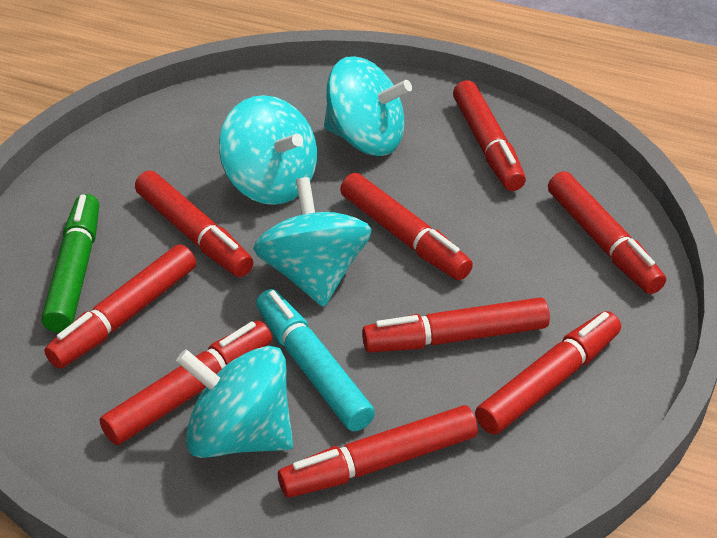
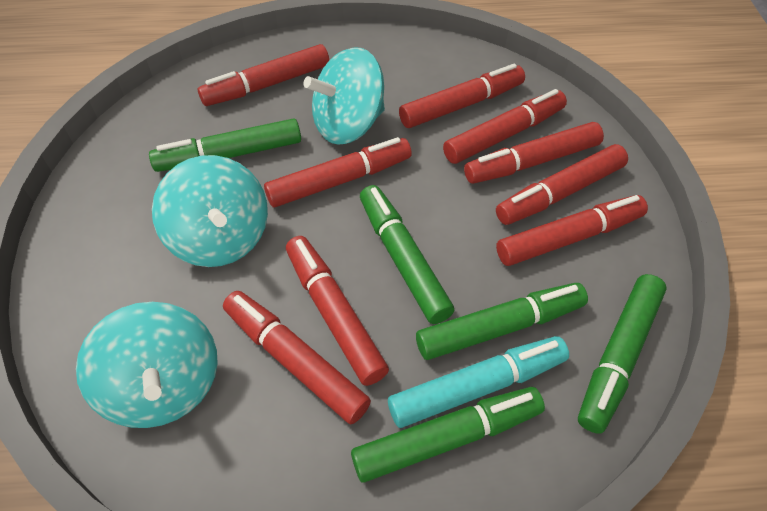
green marker: [42,194,99,333] = 1 -> [149,118,301,172] [351,387,545,483] [360,185,455,324] [416,283,588,360] [578,274,667,434] = 5
turquoise spinning top: [176,346,293,458] [219,95,317,205] [253,177,372,307] [324,56,412,156] = 4 -> [76,302,218,428] [152,155,268,267] [303,47,385,145] = 3

